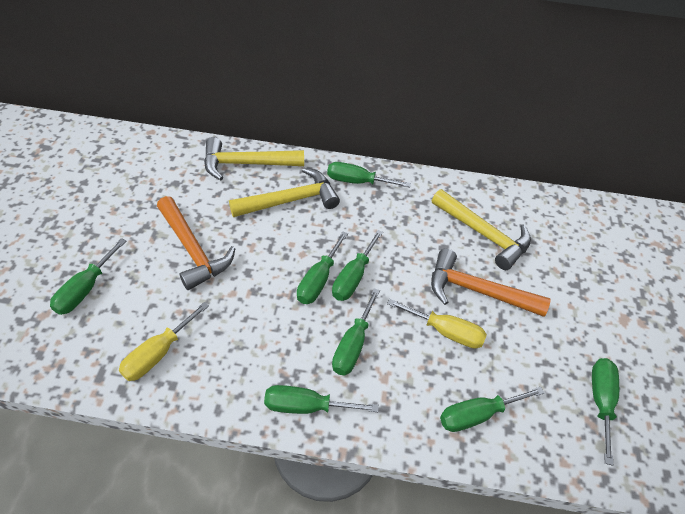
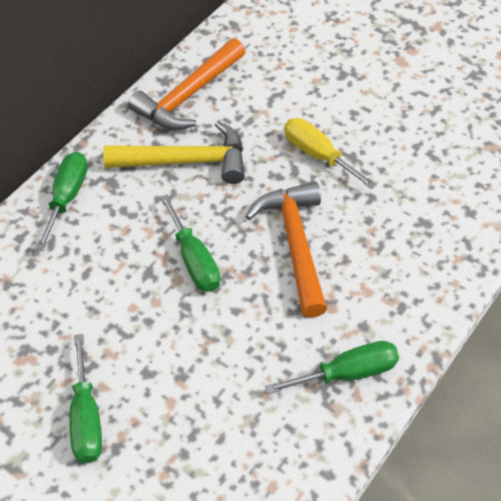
green screwdriver: [50,238,126,315] [264,385,379,414] [297,232,348,304] [327,162,411,187] [332,230,383,301] [332,288,380,375] [440,387,544,432] [592,358,619,466] = 8 -> [35,152,88,251] [69,334,102,463] [160,195,220,292] [265,341,399,394] = 4
yellow hammer: [204,137,304,180] [229,168,340,217] [432,189,531,270] = 3 -> [103,121,245,184] = 1
yellow screwdriver: [119,302,209,381] [387,299,487,349] = 2 -> [284,118,377,189] = 1

